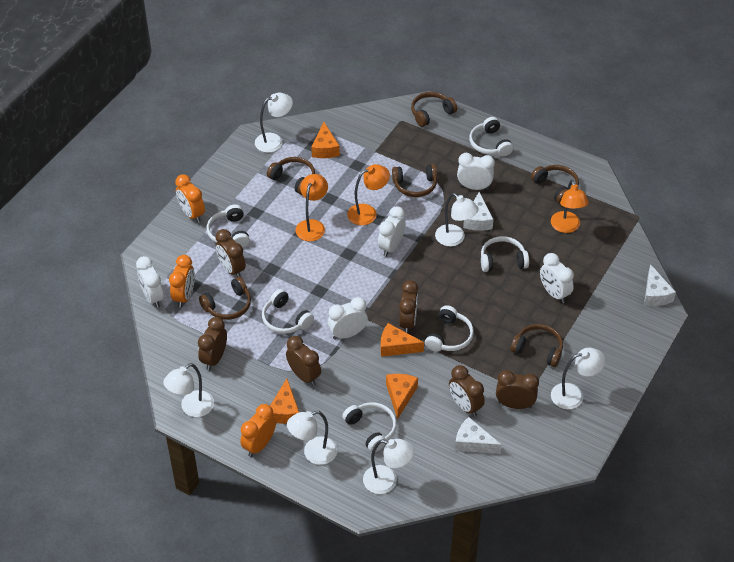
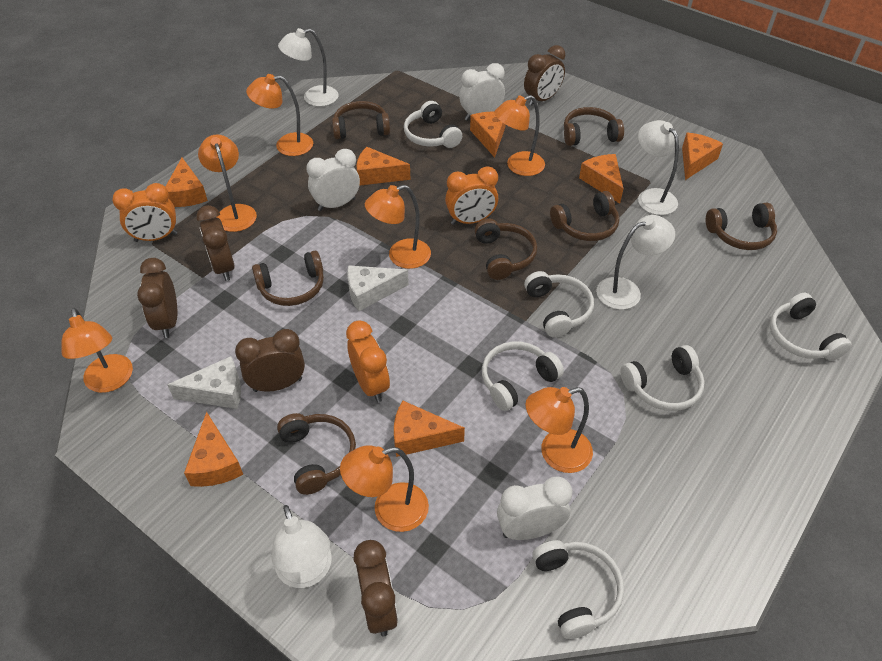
brown clock: [198,317,227,370] [215,229,246,277] [286,336,321,386] [399,280,418,333] [449,365,485,417] [496,370,539,409] = 6 -> [137,258,177,338] [196,205,235,281] [235,329,305,392] [353,540,398,637] [524,45,565,106] = 5
brown headphones: [199,277,251,320] [267,157,315,195] [392,164,437,197] [411,92,458,127] [511,324,563,367] [531,165,579,204] = 6 -> [252,251,324,306] [277,413,356,495] [332,101,390,139] [475,219,537,280] [550,191,619,241] [564,107,624,146] [706,203,777,250] = 7
orange cheese: [270,379,299,424] [311,122,340,158] [381,323,424,357] [386,374,418,420] = 4 -> [165,158,208,207] [184,412,243,487] [357,147,411,186] [394,401,465,457] [470,111,505,158] [579,154,623,204] [682,133,723,180] = 7
orange lamp: [295,174,328,241] [347,164,390,225] [551,180,589,233] = 3 -> [61,308,133,393] [198,135,257,232] [246,74,313,156] [340,445,429,532] [365,185,431,269] [494,95,545,176] [525,387,593,473] = 7
white cheese: [455,417,502,454] [463,192,493,231] [644,264,676,306] = 3 -> [168,356,241,409] [347,265,409,311] = 2
white clock: [136,256,164,308] [328,297,368,340] [378,206,406,257] [457,153,495,190] [540,253,574,303] = 5 -> [306,149,360,211] [459,63,505,121] [497,476,573,540] = 3
white lamp: [163,363,214,417] [255,93,293,153] [287,411,337,465] [363,439,414,494] [435,193,479,246] [551,348,605,409] = 6 -> [271,505,332,588] [278,28,339,107] [596,215,675,310] [638,120,679,215] = 4

